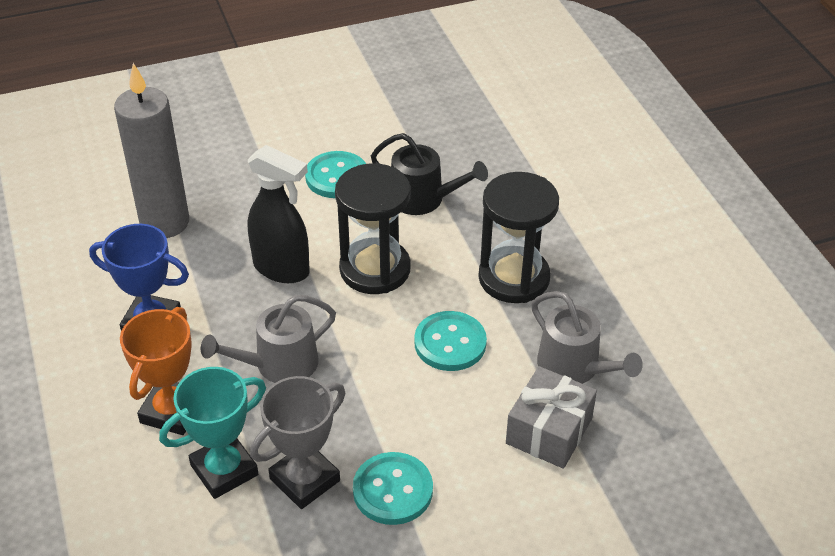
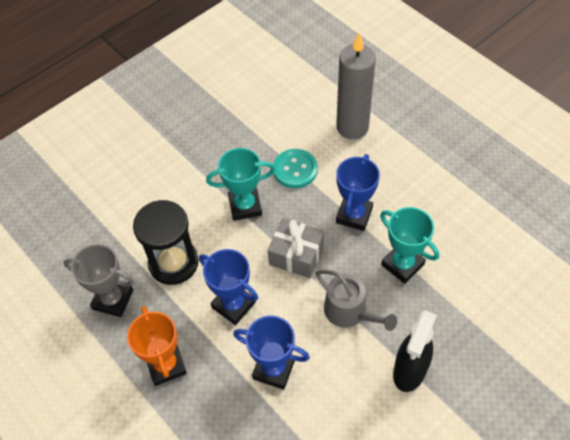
black hourglass: [335,163,410,294] [478,172,559,303] = 2 -> [133,200,199,285] = 1
black watering can: [371,133,488,215] = 1 -> none = 0
blue trophy: [89,224,189,331] = 1 -> [199,249,258,325] [233,315,310,390] [336,154,380,231] = 3
grey watering can: [201,295,336,383] [531,291,643,384] = 2 -> [316,270,397,331] = 1
turquoise button: [305,151,366,198] [353,452,433,525] [414,311,487,371] = 3 -> [273,149,318,188] = 1
turquoise trophy: [159,367,266,499] = 1 -> [206,148,275,221] [380,207,439,284] = 2

